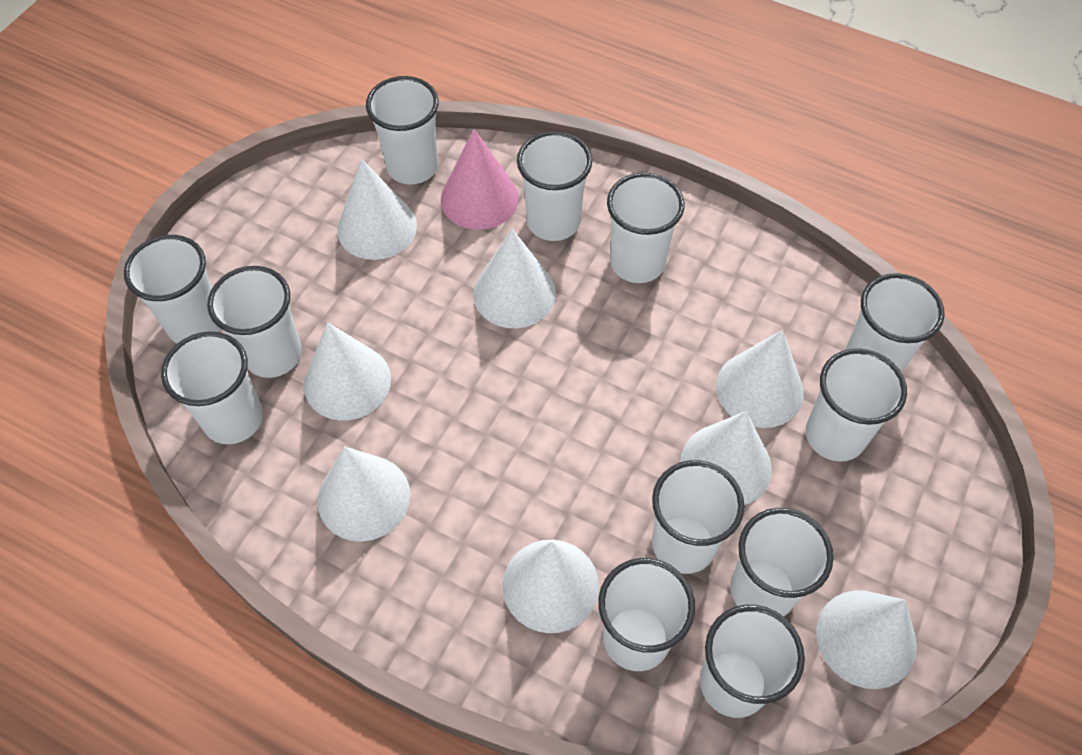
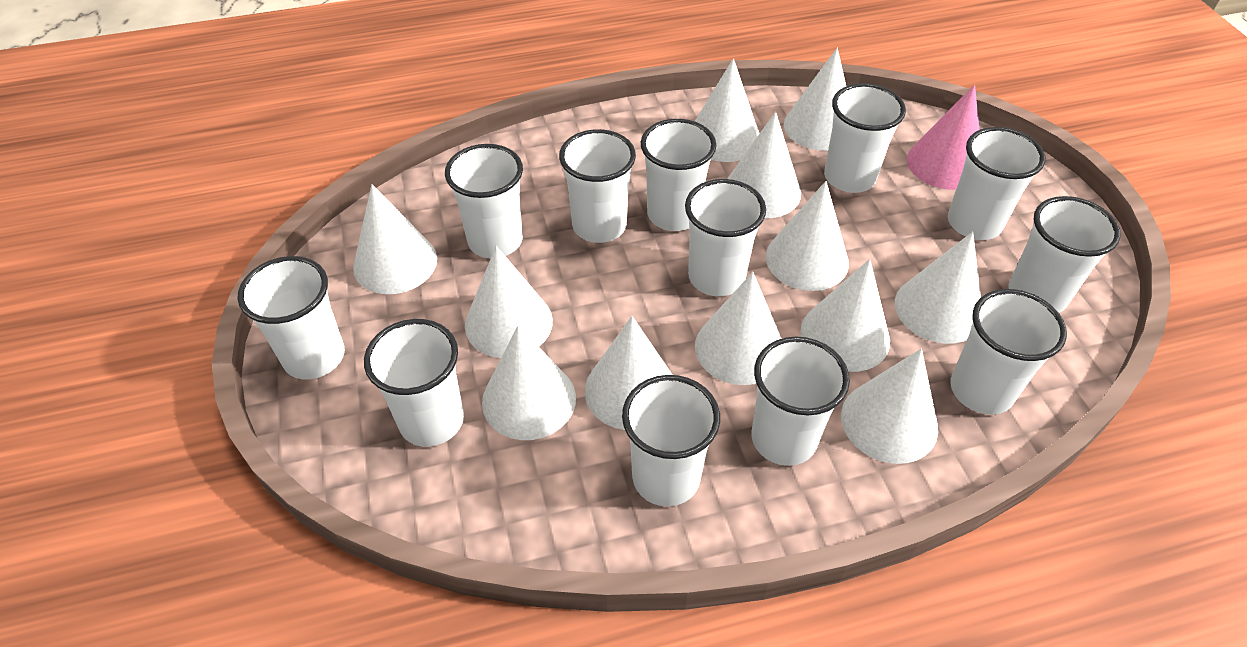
white cone: [304,322,391,421] [318,446,410,542] [337,159,417,260] [473,229,556,328] [503,540,599,633] [681,411,772,505] [716,330,804,428] [816,590,917,689] = 8 -> [353,184,437,294] [465,246,553,358] [482,326,576,440] [585,316,672,430] [695,58,760,162] [695,272,782,385] [727,112,801,218] [766,181,849,291] [784,48,846,151] [800,259,890,372] [841,349,938,464] [895,232,981,344] = 12

